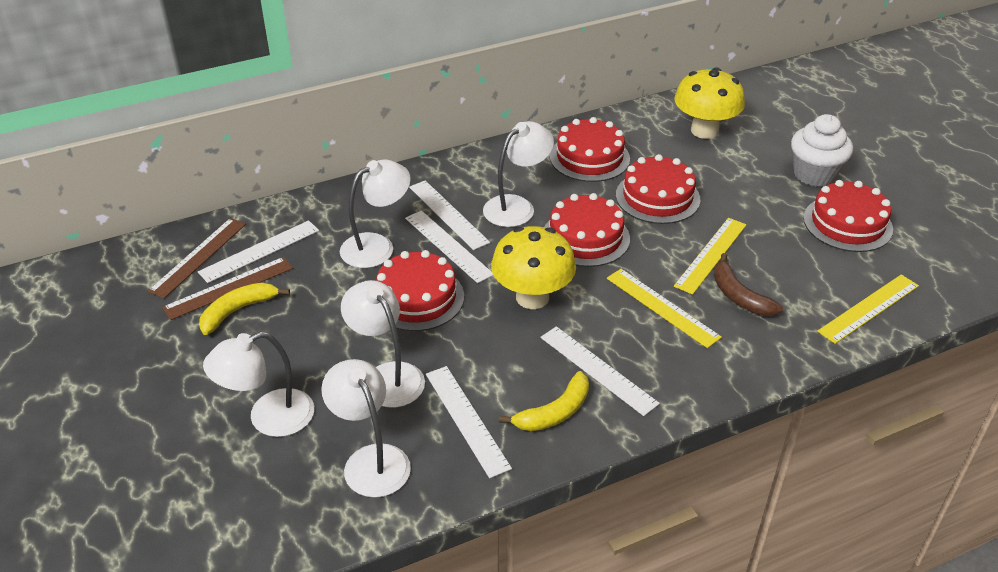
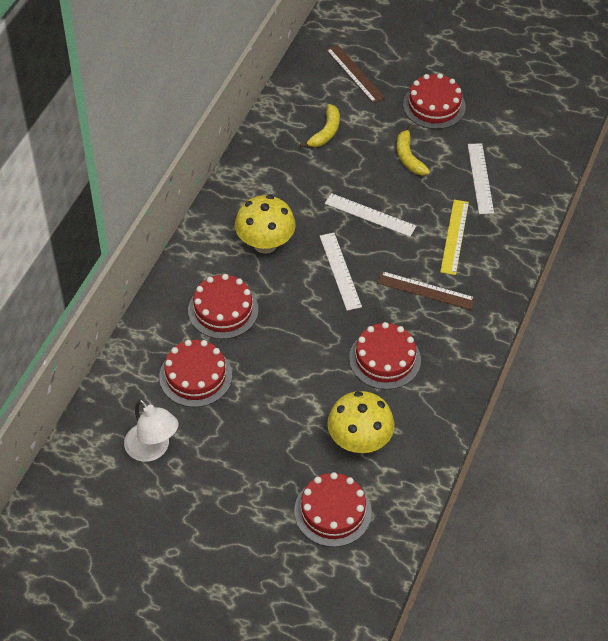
brown banana: [714,253,783,316] = 1 -> none = 0
white cupcake: [791,114,853,187] = 1 -> none = 0
white lamp: [203,332,314,437] [321,359,411,498] [340,159,411,268] [341,280,425,407] [483,121,554,227] = 5 -> [124,399,179,462] = 1
white ruler: [198,220,319,283] [405,211,493,283] [409,180,490,250] [426,366,512,478] [540,326,660,416] = 5 -> [320,233,362,311] [325,193,416,237] [468,143,494,214] = 3
yellow ruler: [607,269,722,348] [674,218,746,295] [817,275,919,344] = 3 -> [440,200,469,275] = 1

